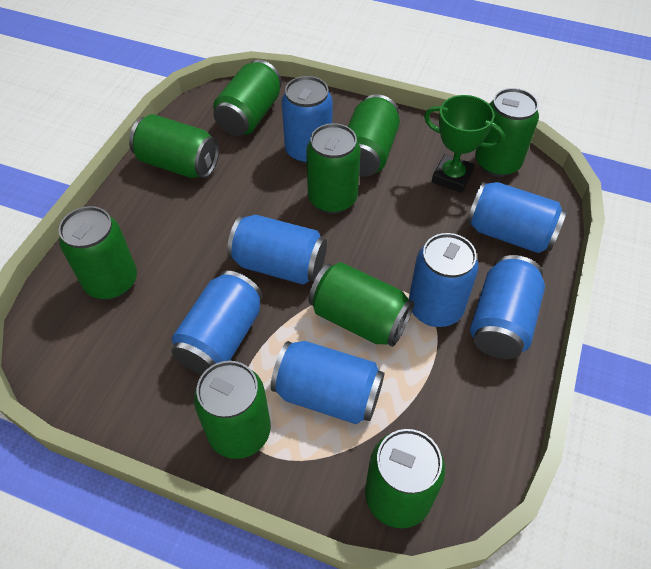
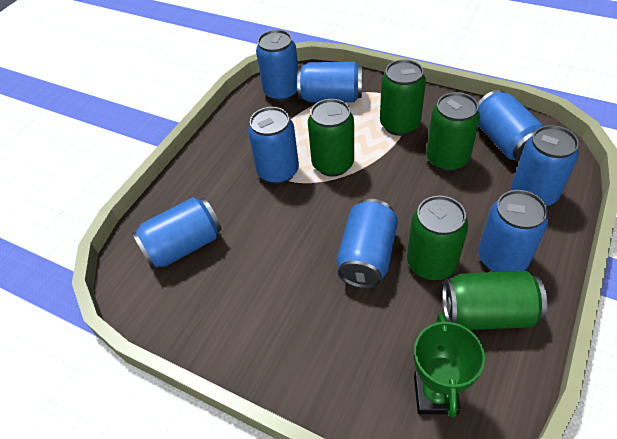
blue can: [172,271,263,375] [227,215,327,285] [271,341,384,424] [282,76,333,164] [409,233,479,327] [467,182,567,253] [470,255,545,359] = 7 -> [132,197,222,269] [248,107,299,184] [256,30,298,102] [297,62,362,102] [337,199,398,289] [478,90,544,161] [478,190,548,272] [512,125,579,206] = 8
green can: [59,206,137,300] [129,114,219,178] [194,361,271,459] [213,60,282,136] [306,123,361,214] [308,262,414,347] [348,94,400,177] [365,429,445,528] [475,88,539,177] = 9 -> [308,99,354,177] [380,59,426,136] [407,196,468,280] [426,92,480,172] [442,271,547,330] = 5

